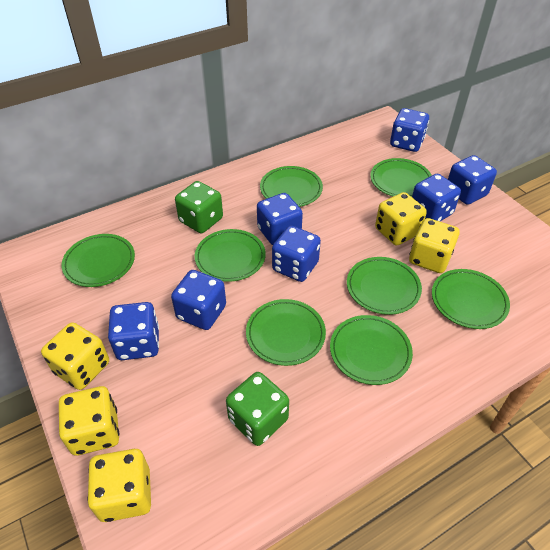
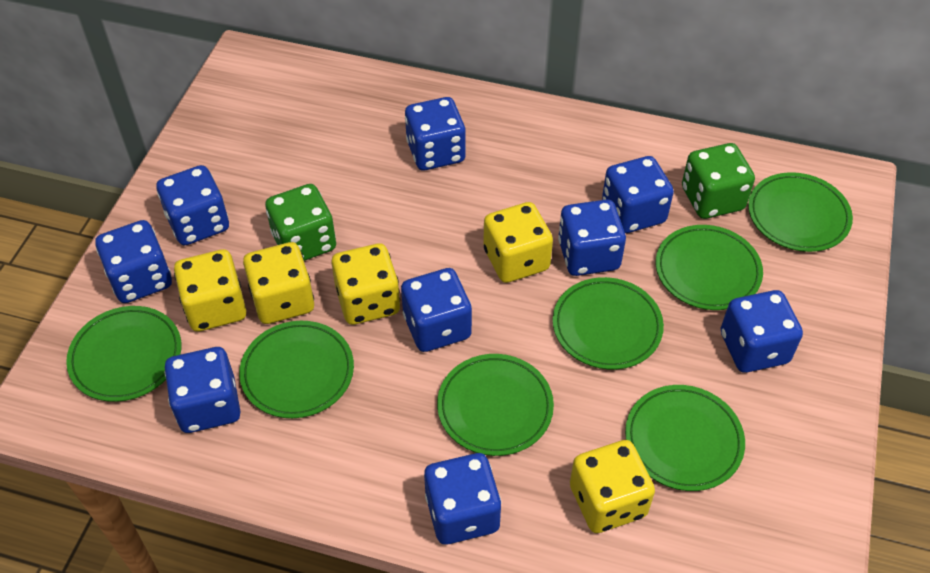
blue dice: [108,302,159,360] [171,270,226,330] [257,193,303,245] [272,226,321,282] [390,108,429,152] [412,174,461,221] [448,155,497,205] = 7 -> [95,220,172,303] [156,165,229,246] [165,347,241,433] [401,268,472,352] [405,97,466,170] [424,453,501,545] [558,199,626,276] [602,156,674,233] [721,290,803,373] = 9
green plate: [62,234,135,287] [195,229,266,282] [246,299,326,366] [260,166,323,207] [330,315,413,385] [347,257,422,315] [370,158,432,197] [432,269,510,329] = 8 -> [66,306,181,402] [239,321,354,418] [437,354,554,456] [553,277,664,369] [625,385,745,491] [656,225,763,310] [748,172,853,252] = 7

